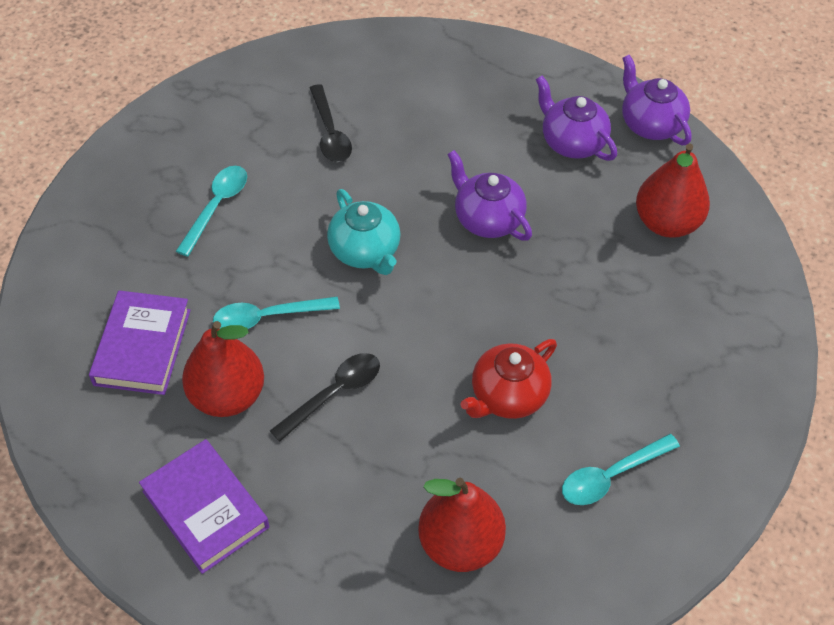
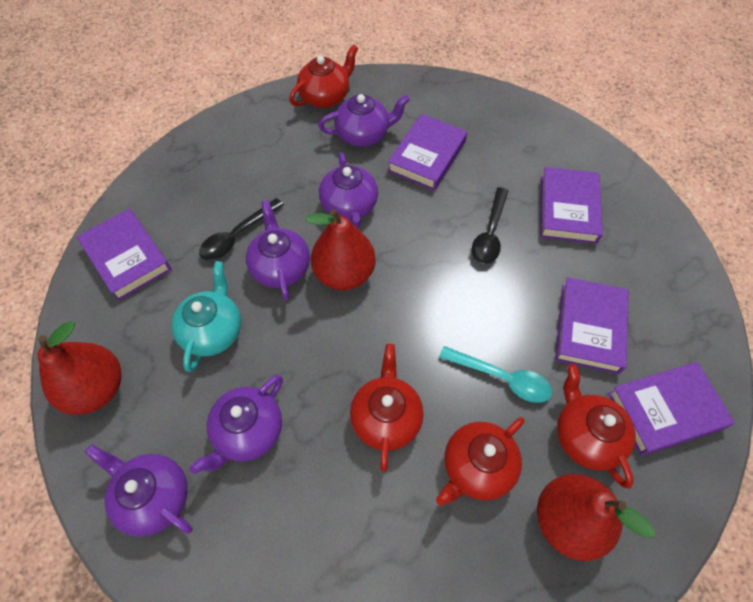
purple book: [89,290,191,395] [139,439,269,574] = 2 -> [76,209,172,301] [388,114,467,191] [540,167,603,244] [555,277,629,374] [608,362,735,456] = 5
purple teapot: [447,150,532,241] [535,75,617,161] [622,55,692,145] = 3 -> [85,444,193,537] [189,375,283,474] [246,200,310,301] [319,94,410,147] [319,153,378,228] = 5
red teapot: [460,339,557,419] = 1 -> [289,44,358,108] [350,344,424,472] [436,417,525,506] [557,364,636,489] = 4
turquoise spoon: [176,166,247,257] [213,297,340,329] [562,434,680,505] = 3 -> [439,346,552,403] = 1

